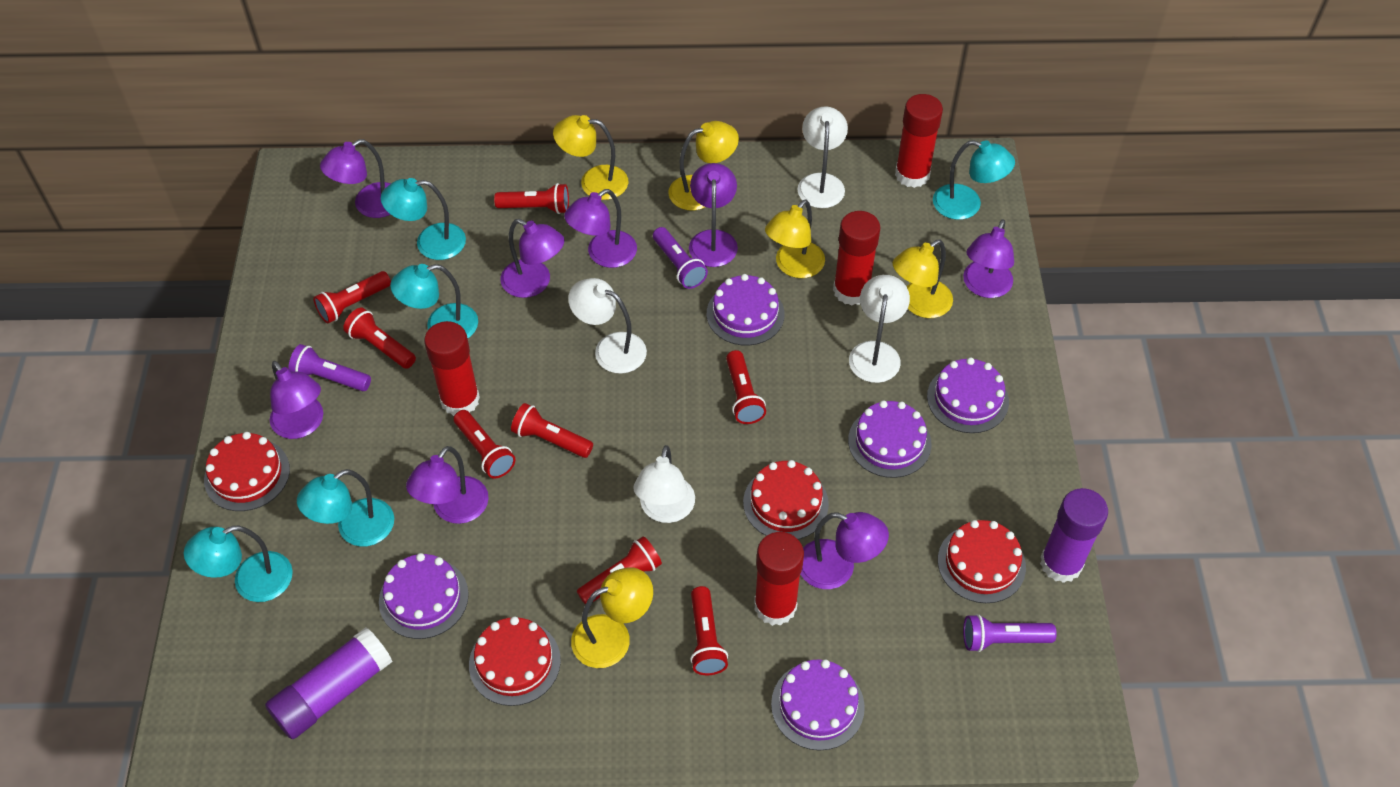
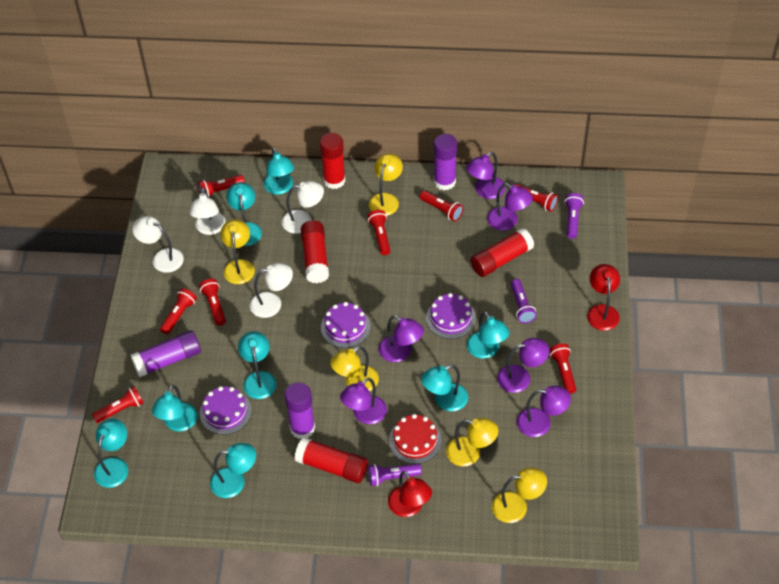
purple cake: [379,553,469,639] [707,274,785,346] [771,660,865,750] [848,400,932,478] [927,357,1009,433] = 5 -> [200,386,251,435] [321,302,370,348] [426,293,476,339] = 3
purple glue stick: [265,627,393,739] [1040,488,1108,583] = 2 -> [131,330,201,377] [284,382,315,439] [434,134,457,190] = 3
purple lamp: [270,361,323,439] [320,139,391,218] [406,446,489,524] [500,219,565,298] [564,189,637,268] [689,163,738,267] [800,512,889,589] [963,219,1014,298] = 8 -> [340,378,387,424] [379,315,424,362] [466,152,505,199] [487,183,533,231] [497,338,549,393] [517,386,571,437] = 6
red cake: [204,432,290,511] [469,617,561,706] [743,460,829,539] [938,520,1026,603] = 4 -> [389,414,441,464] = 1
red lamp: none = 0 -> [388,471,432,517] [587,264,620,331] = 2
turquoise lamp: [184,525,293,602] [297,469,394,547] [381,178,466,260] [390,264,478,338] [933,140,1015,220] = 5 -> [94,419,128,488] [152,385,198,432] [210,443,256,498] [226,182,262,246] [238,331,276,399] [264,147,294,195] [421,364,468,411] [467,311,510,359] = 8

